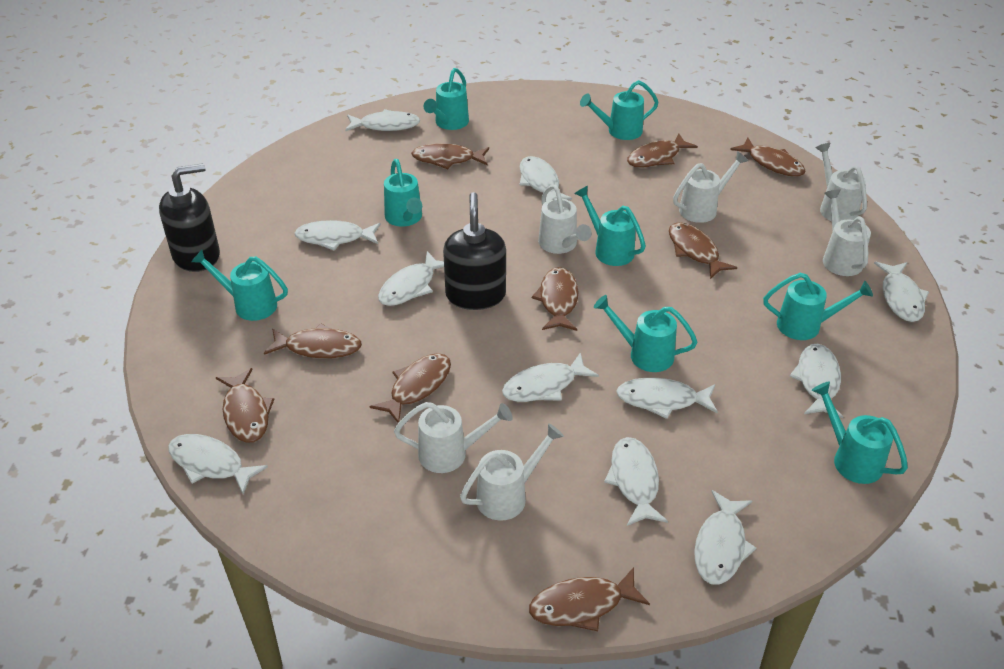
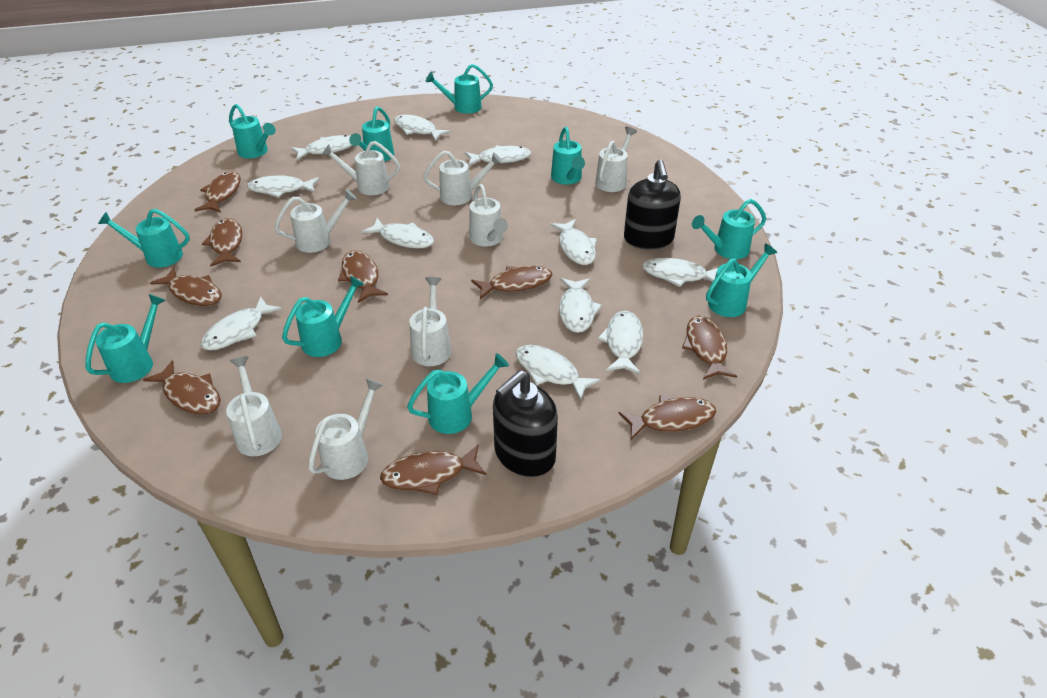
turquoise watering can: [191,250,288,321] [384,159,422,227] [423,68,469,130] [574,186,646,266] [580,80,659,140] [594,295,697,372] [763,273,873,340] [812,381,908,484] = 8 -> [85,294,166,383] [98,209,190,268] [229,104,276,158] [282,276,365,357] [349,106,394,162] [407,353,509,434] [426,64,493,114] [551,127,585,185] [692,199,766,259] [706,243,777,317] = 10
white watering can: [394,402,513,473] [460,423,564,521] [538,184,592,254] [673,151,749,223] [815,143,867,221] [823,189,871,276] = 6 -> [226,356,282,456] [274,189,357,253] [308,378,383,480] [322,141,400,195] [409,277,451,366] [423,151,502,205] [469,184,508,247] [595,127,637,192] = 8

